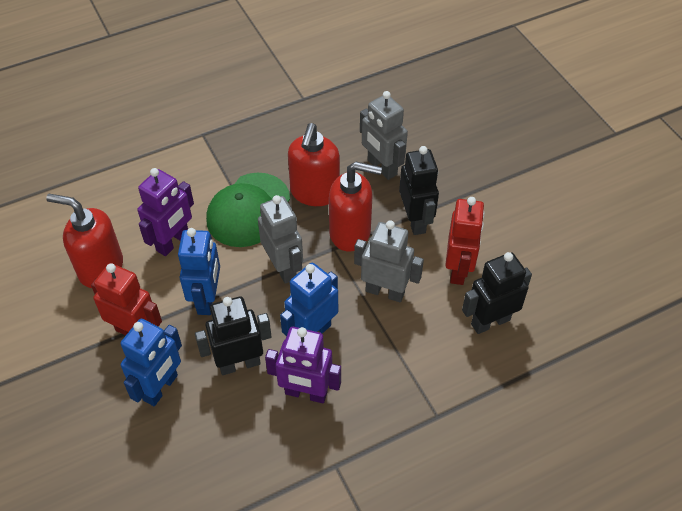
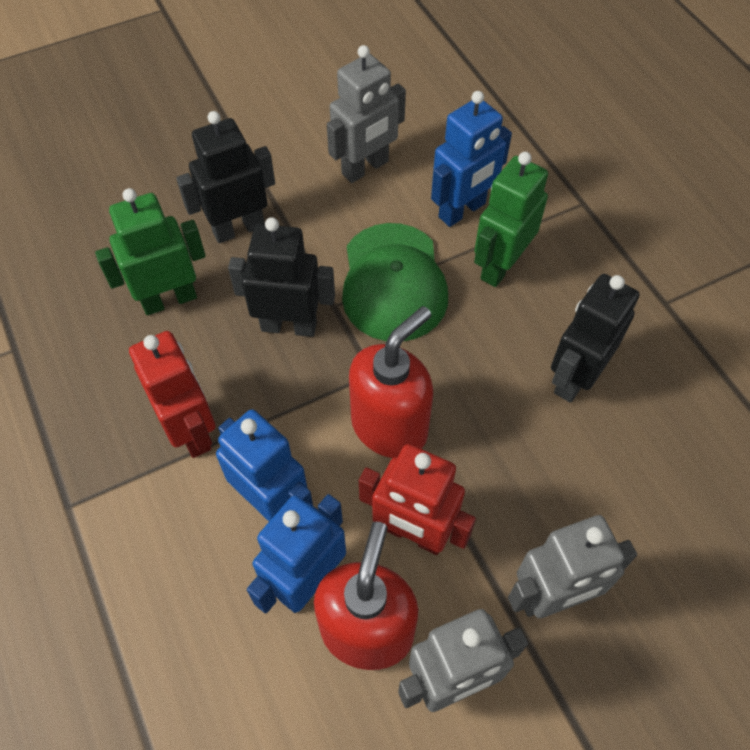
green robot: none = 0 -> [95,188,206,315] [474,152,548,287] = 2
purple robot: [138,168,194,256] [265,327,341,403] = 2 -> none = 0
red soap dispenser: [46,194,123,288] [288,123,340,206] [329,161,382,251] = 3 -> [314,522,418,670] [349,306,433,458] = 2

